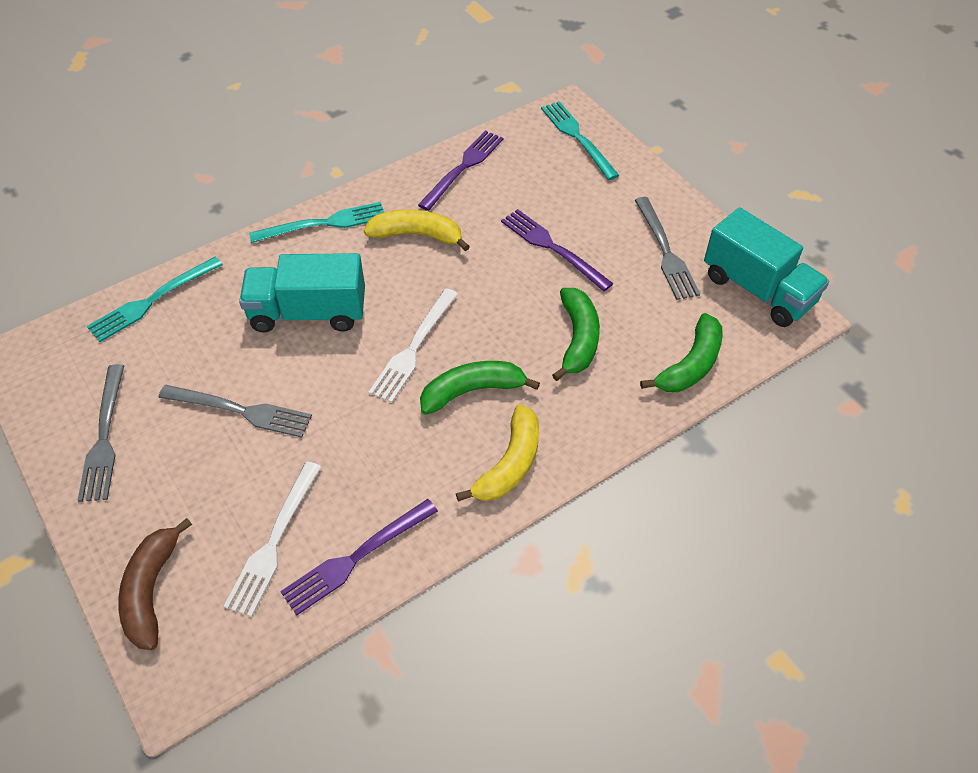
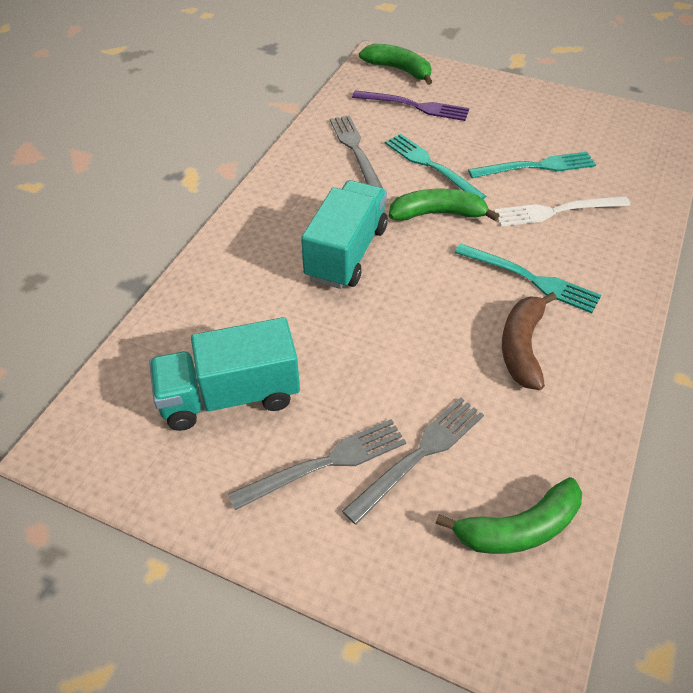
purple fork: [280,499,438,615] [418,130,503,211] [501,209,614,291] = 3 -> [352,90,469,121] = 1
white fork: [224,461,321,617] [369,288,458,403] = 2 -> [494,196,631,227] = 1
yellow banana: [364,210,470,251] [456,404,539,501] = 2 -> none = 0

